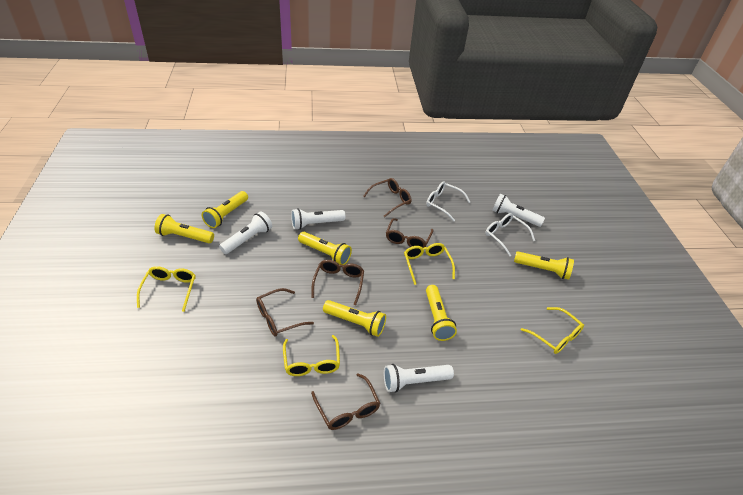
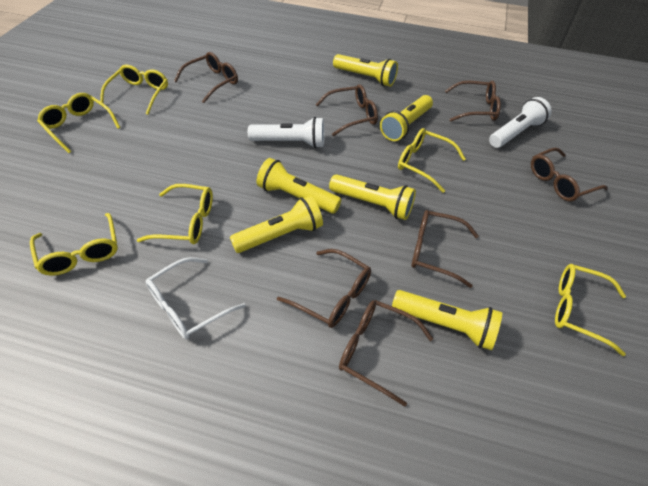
brown glasses: [256,288,314,337] [311,260,364,305] [311,373,380,430] [363,178,412,217] [386,218,434,248] = 5 -> [174,52,238,103] [277,249,371,328] [316,84,378,136] [339,300,433,407] [411,210,479,288] [445,81,501,121] [531,148,608,201] = 7
white flashlight: [219,211,272,254] [291,208,346,230] [384,364,454,393] [492,194,545,227] = 4 -> [248,117,324,148] [489,97,552,148] = 2
white glasses: [426,181,470,221] [485,213,535,257] = 2 -> [146,257,246,339] = 1
yellow glasses: [137,266,195,312] [283,335,340,376] [404,243,455,285] [521,307,584,354] = 4 -> [30,213,118,276] [37,93,121,153] [100,65,168,115] [137,184,213,244] [398,128,466,193] [555,264,626,356] = 6

